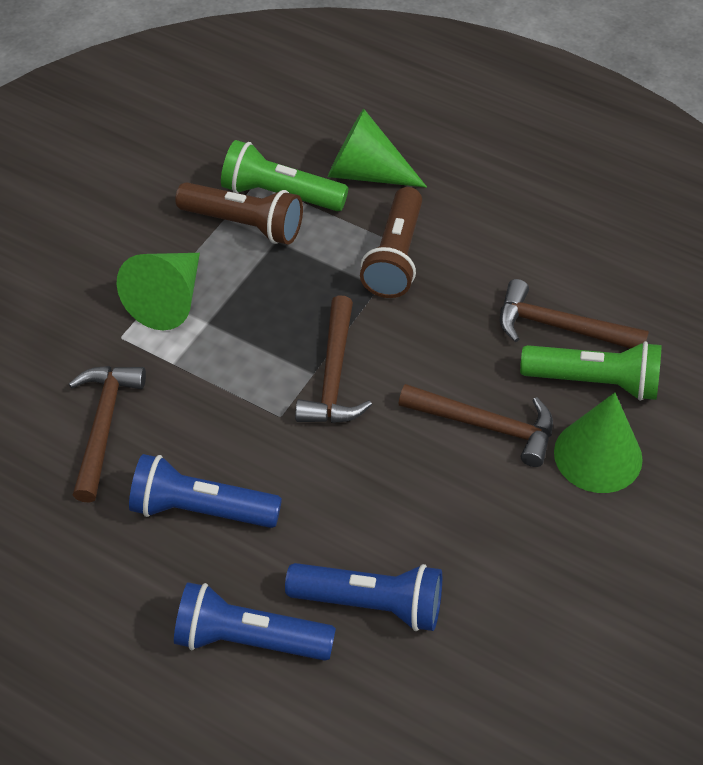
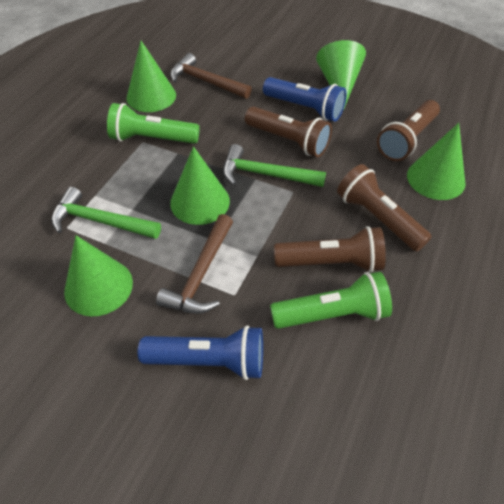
blue flashlight: [129,454,282,528] [174,582,336,661] [285,563,442,631] = 3 -> [137,325,263,380] [263,77,347,122] = 2
brown flashlight: [175,182,303,245] [360,187,422,298] = 2 -> [245,107,332,157] [274,226,386,273] [337,164,432,251] [377,100,440,161] = 4
brown hammer: [69,366,146,503] [295,295,372,423] [398,384,553,467] [500,279,649,349] = 4 -> [156,214,233,314] [170,53,252,99] = 2
green cone: [117,253,200,330] [328,109,427,188] [554,392,643,493] = 3 -> [64,235,133,317] [127,41,176,112] [170,146,230,225] [316,40,366,110] [407,123,466,200] = 5
green hammer: none = 0 -> [51,187,161,239] [223,144,326,187] = 2

